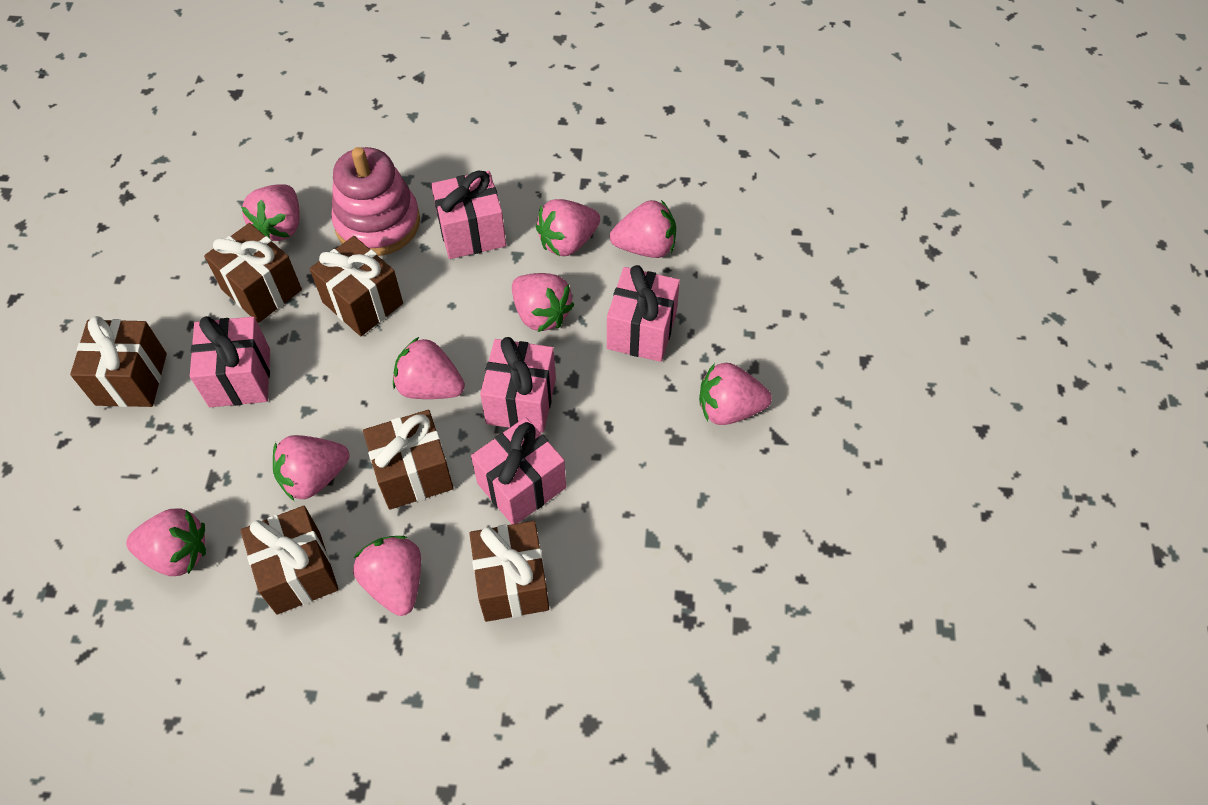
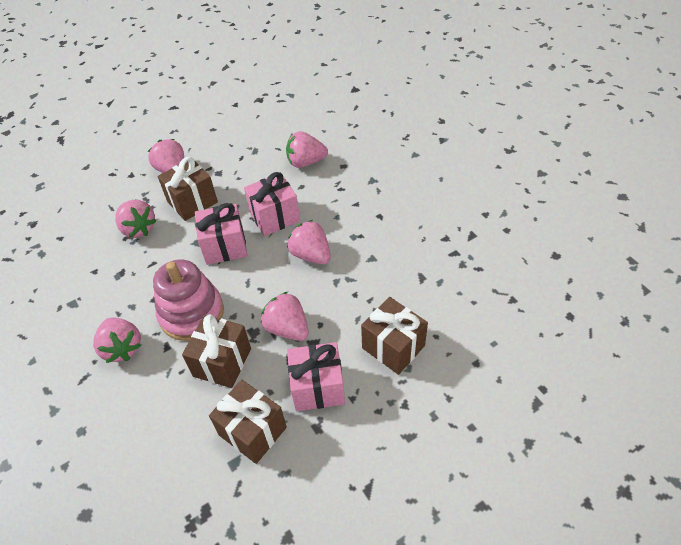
brown gift: [70,316,167,407] [204,223,302,323] [241,506,339,615] [310,236,403,336] [363,410,454,510] [469,521,549,622] = 6 -> [158,157,218,221] [182,314,251,388] [209,380,287,464] [361,297,428,375] = 4
pink gift: [190,316,270,407] [431,170,506,259] [471,417,566,524] [480,337,556,433] [607,265,680,362] = 5 -> [195,203,248,265] [244,172,300,236] [287,342,345,411] = 3
pink strawberry: [126,508,206,576] [241,184,299,241] [273,435,349,501] [353,536,421,616] [393,337,465,399] [512,273,574,332] [535,199,600,256] [610,200,676,258] [699,363,772,425] = 9 -> [93,317,141,363] [116,200,157,238] [148,139,184,173] [261,292,309,341] [286,131,328,168] [287,220,331,264] = 6

